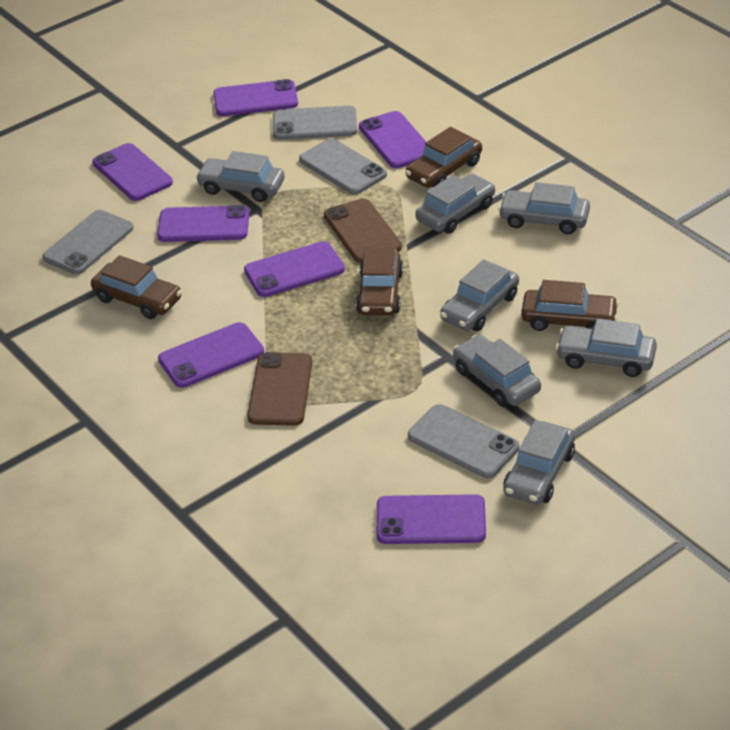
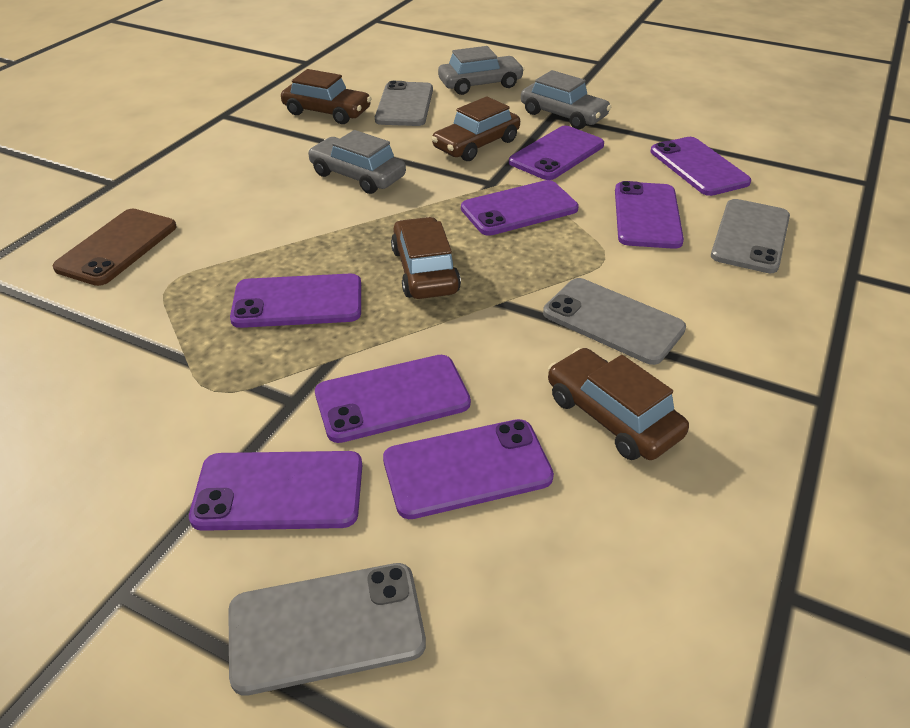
brown phone: [247,352,312,426] [324,198,402,263] = 2 -> [52,209,177,286] = 1
grey car: [196,151,284,202] [415,174,495,234] [440,259,519,331] [453,335,541,407] [498,182,590,234] [503,420,575,505] [556,318,657,377] = 7 -> [308,130,406,194] [438,46,524,95] [521,70,611,130] = 3
purple phone: [92,143,173,201] [157,205,249,242] [158,322,264,388] [213,79,298,116] [244,241,345,297] [359,111,426,168] [376,494,486,544] = 7 -> [189,451,362,531] [230,274,361,328] [315,355,471,443] [383,419,554,519] [461,180,579,236] [509,126,604,180] [615,181,684,249] [650,137,751,196] = 8

